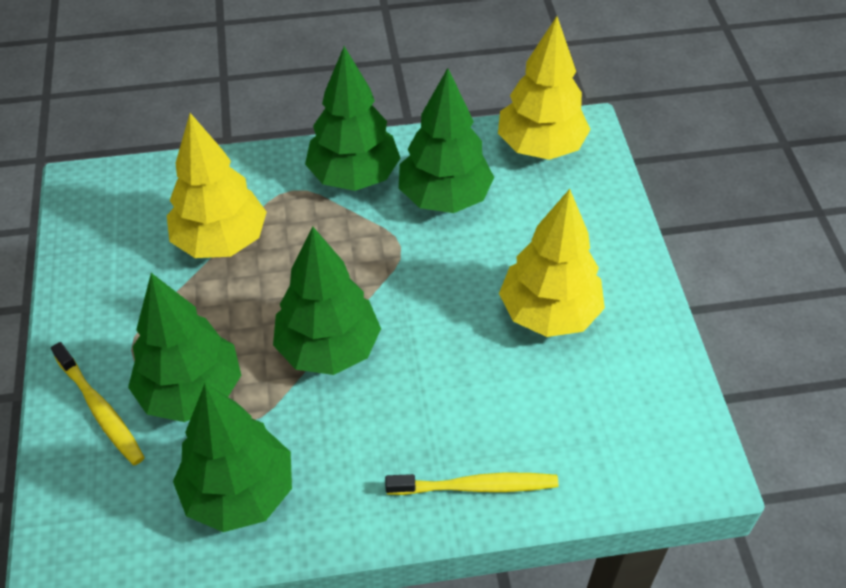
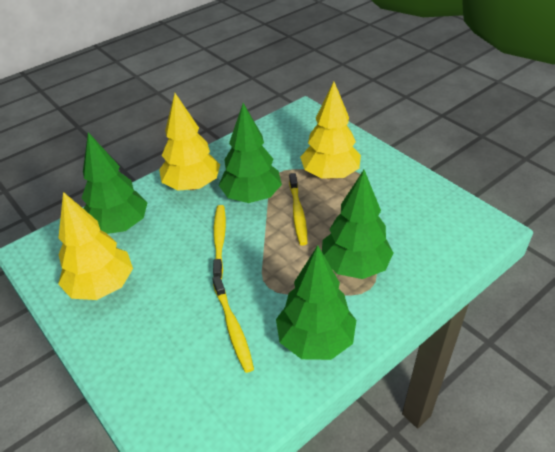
green tree: [128,273,241,422] [173,383,292,532] [273,227,381,375] [305,46,400,191] [399,68,494,213] = 5 -> [82,132,148,234] [219,103,282,203] [276,245,356,360] [322,170,393,279] = 4
yellow toothbrush: [51,342,145,465] [385,473,559,495] = 2 -> [212,276,254,373] [213,205,226,279] [289,173,308,246] = 3

